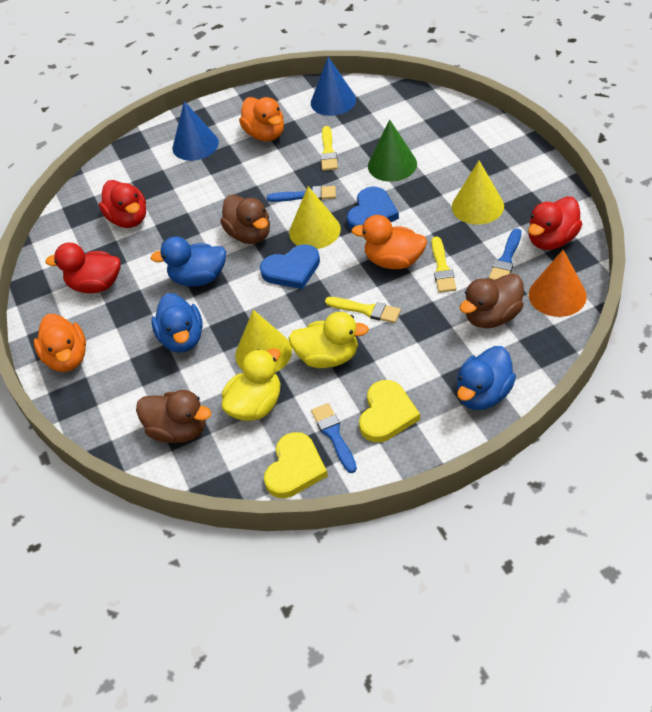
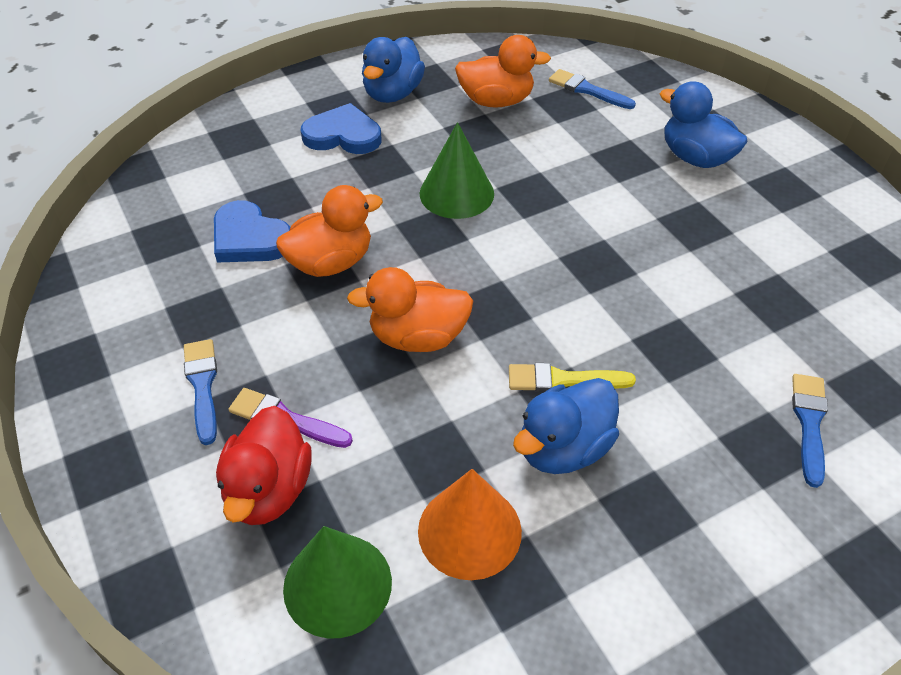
blue cone: [173,101,219,161] [311,57,356,116] = 2 -> none = 0
brown duck: [136,390,211,443] [220,195,270,244] [460,273,524,328] = 3 -> none = 0
green cone: [368,119,417,182] = 1 -> [283,526,392,638] [420,122,494,219] = 2
purple brush: none = 0 -> [228,388,353,448] = 1
red duck: [45,243,120,293] [99,180,146,228] [528,196,583,250] = 3 -> [216,406,312,525] = 1
yellow brush: [320,126,338,171] [325,297,401,323] [432,237,456,293] = 3 -> [509,363,636,392] = 1
yellow cone: [235,310,292,372] [289,186,341,249] [452,161,504,225] = 3 -> none = 0
yellow duck: [222,348,281,421] [288,312,369,368] = 2 -> none = 0
yellow heart: [264,432,328,498] [359,380,420,442] = 2 -> none = 0

